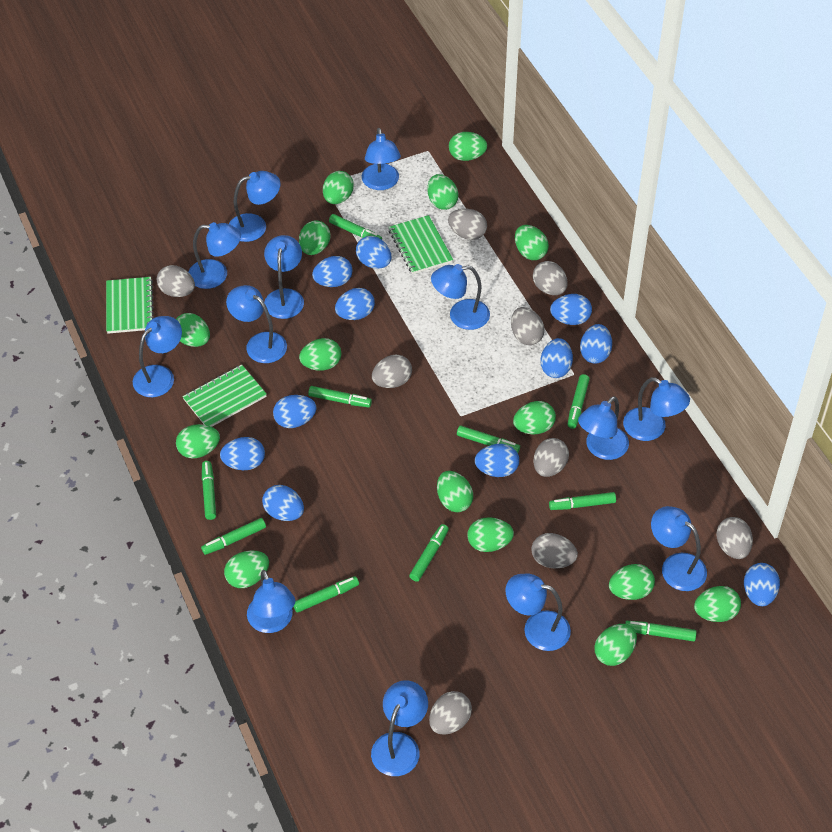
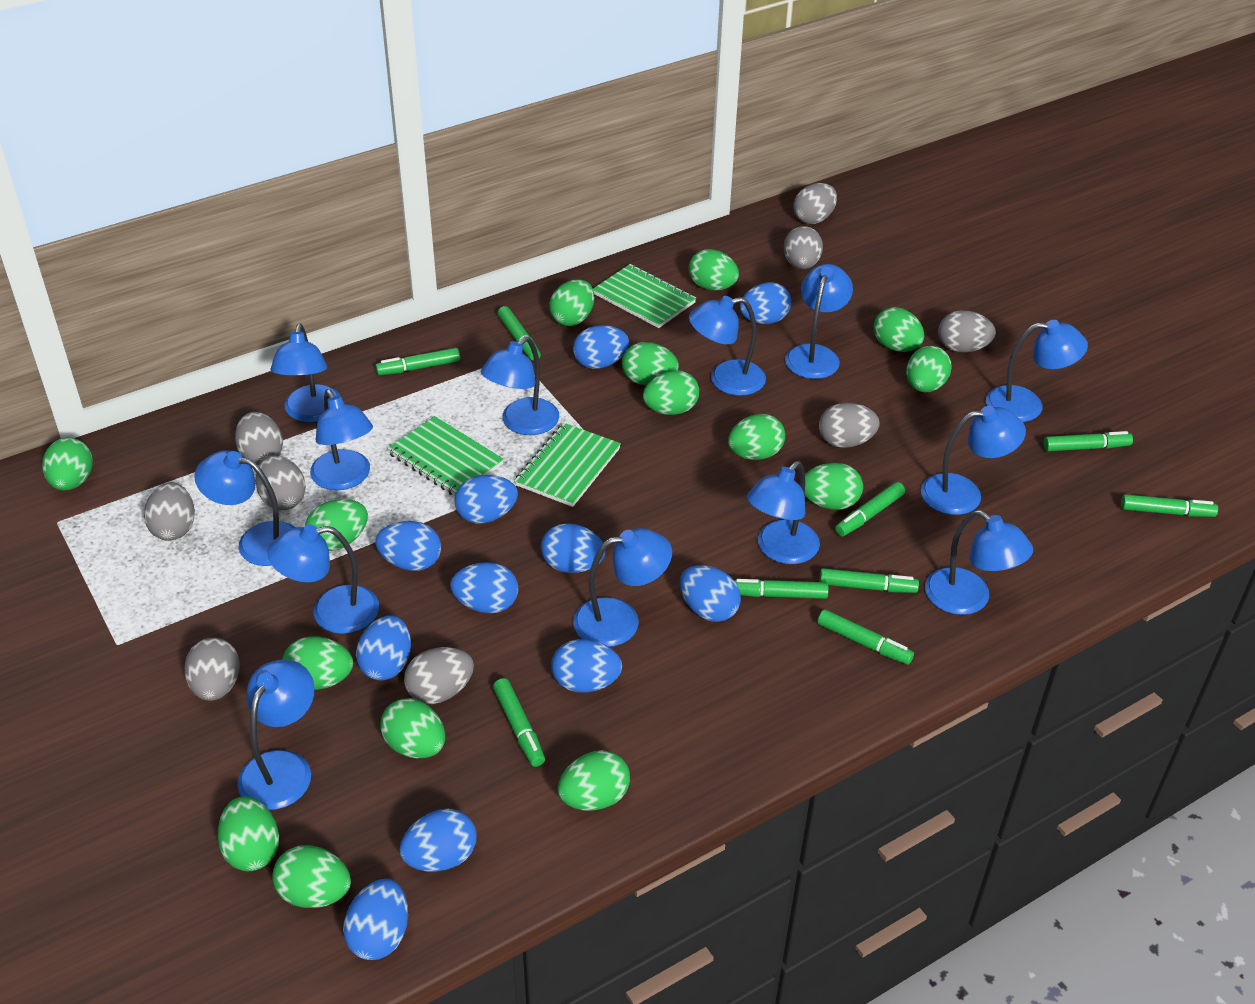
green marker: [201,518,266,555] [202,461,216,520] [294,576,359,613] [308,386,372,407] [329,214,382,240] [409,524,449,582] [457,426,520,453] [549,492,616,510] [568,374,590,429] [625,621,697,641] = 10 -> [375,348,460,375] [493,678,545,767] [497,306,541,361] [734,579,829,599] [817,609,914,665] [820,568,919,593] [835,482,905,536] [1044,431,1133,451] [1121,494,1218,517] = 9

